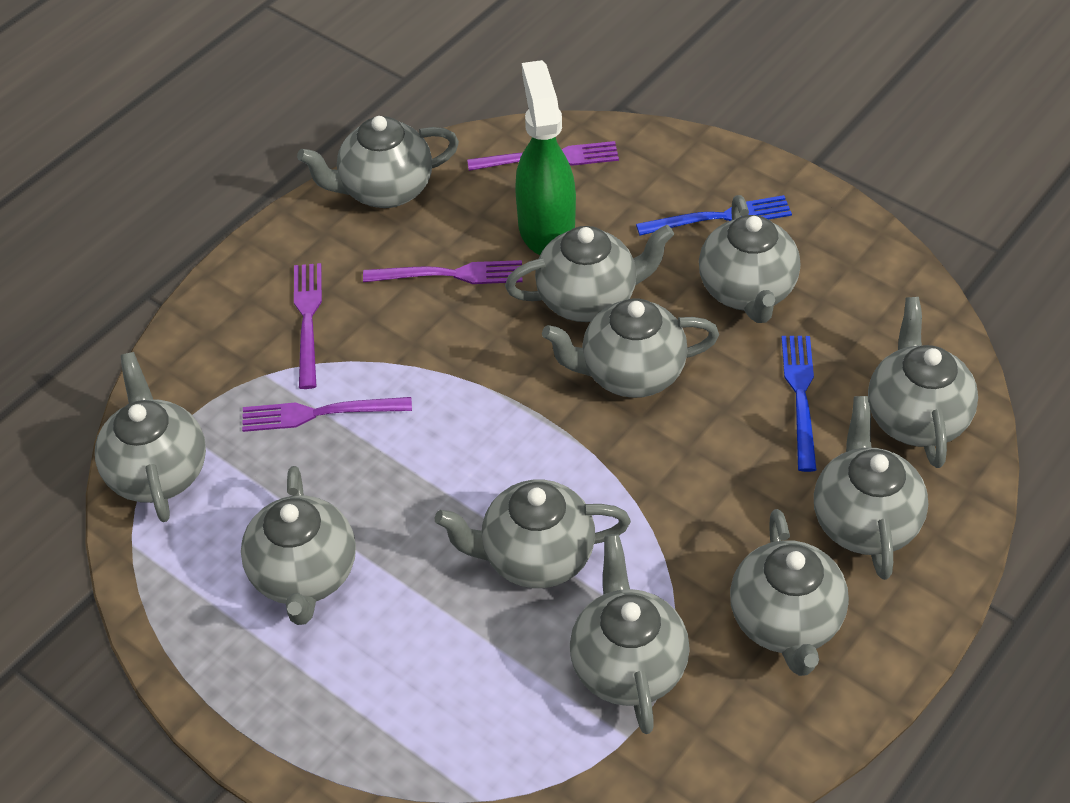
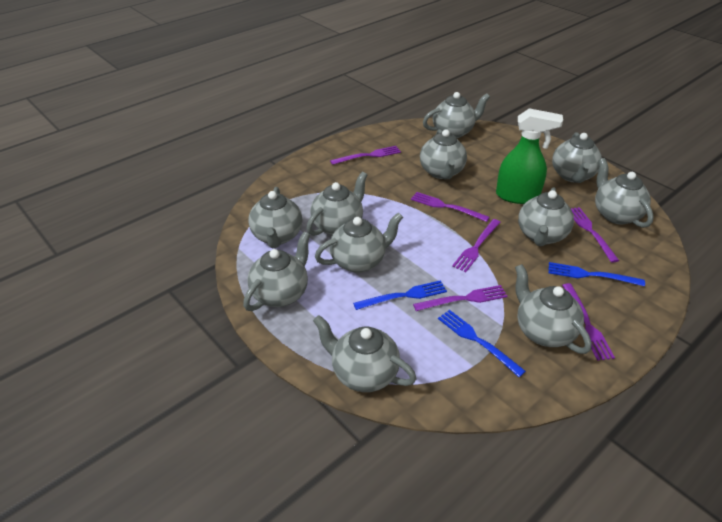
blue fork: [636,195,792,235] [781,336,817,472] = 2 -> [353,280,447,310] [438,310,526,377] [548,262,645,286] = 3
purple fork: [242,397,412,432] [294,263,322,389] [363,260,523,284] [467,141,619,171] = 4 -> [330,146,401,165] [411,192,490,222] [413,285,508,311] [452,219,501,272] [562,283,615,361] [570,207,619,263] = 6

